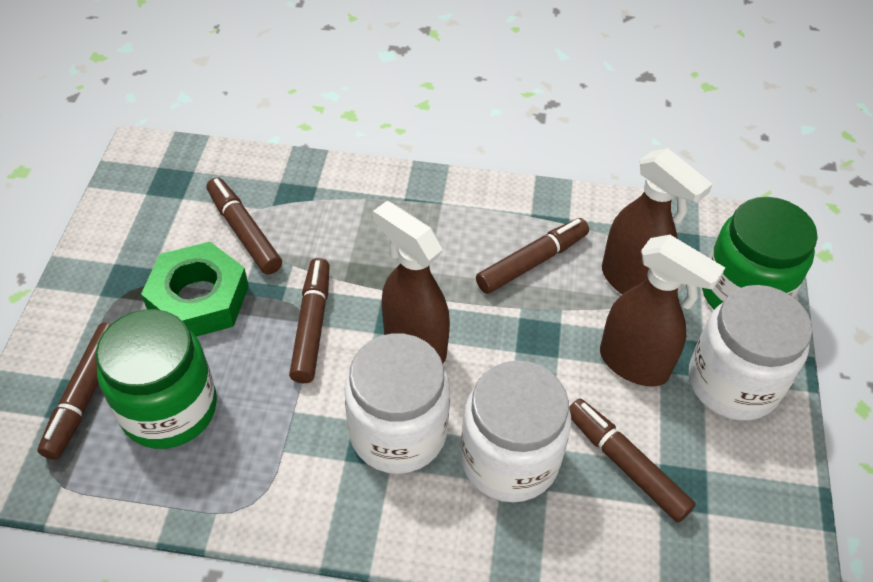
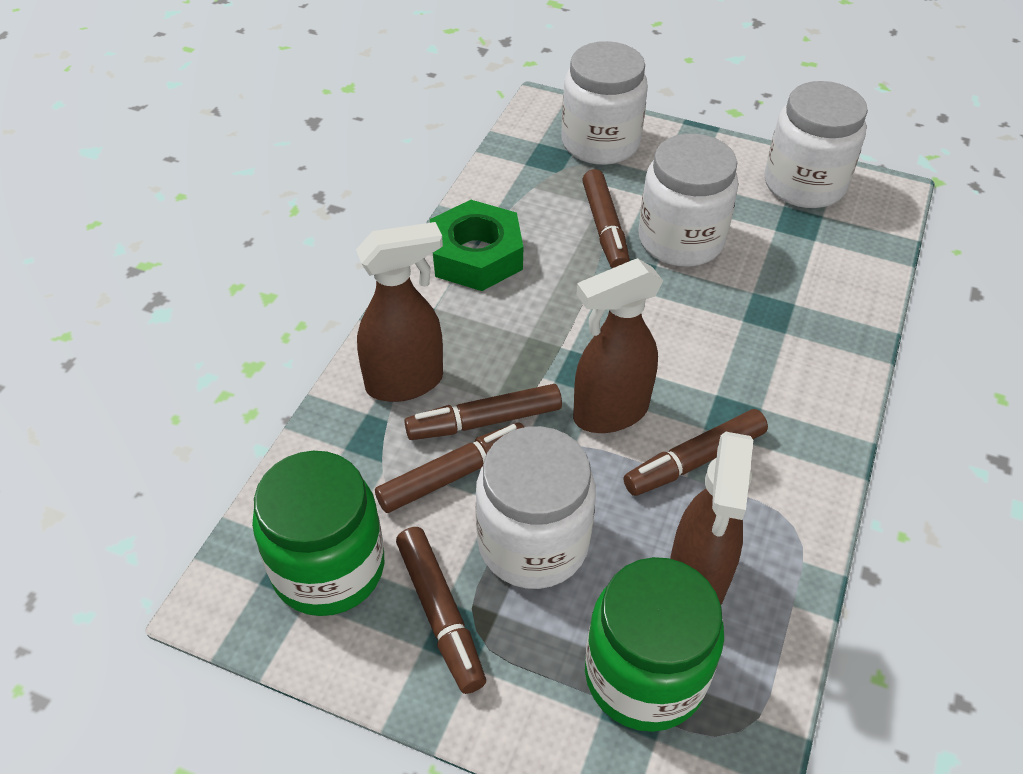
white jar: [344,333,450,474] [460,360,571,502] [689,285,812,421] = 3 -> [476,426,596,589] [561,41,648,165] [638,134,738,267] [765,81,868,208] = 4

